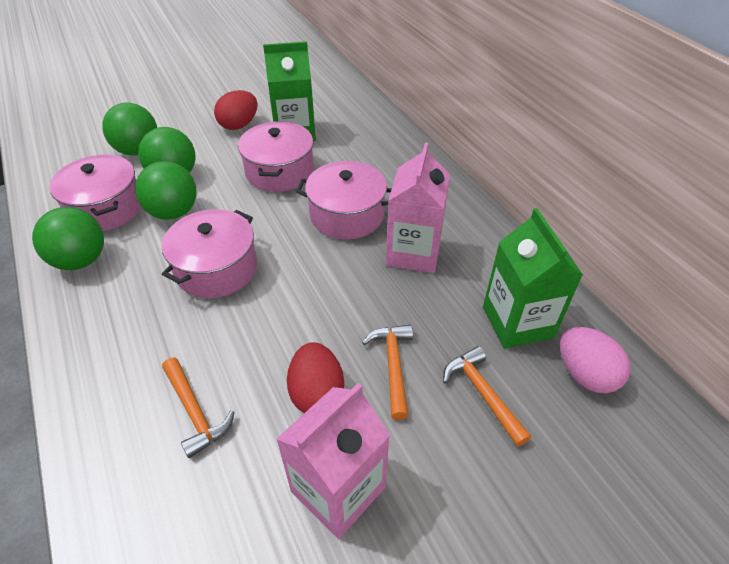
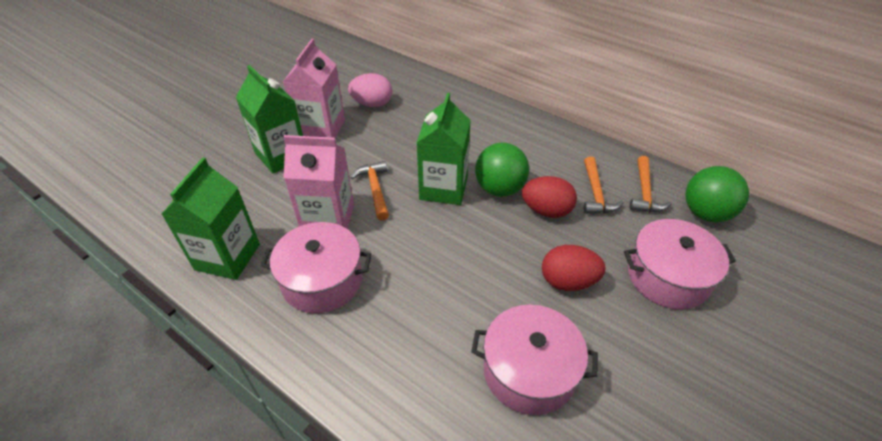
green ball: [32,207,104,270] [102,103,157,156] [135,161,197,220] [138,127,195,173] = 4 -> [475,143,529,197] [686,166,749,222] = 2
green carton: [263,41,316,141] [483,208,583,349] = 2 -> [161,157,260,280] [236,65,303,174] [417,93,471,205] = 3
pink pot: [49,155,141,231] [162,209,257,298] [238,121,314,192] [296,161,392,240] = 4 -> [261,222,371,313] [471,305,598,415] [624,219,736,310] = 3

